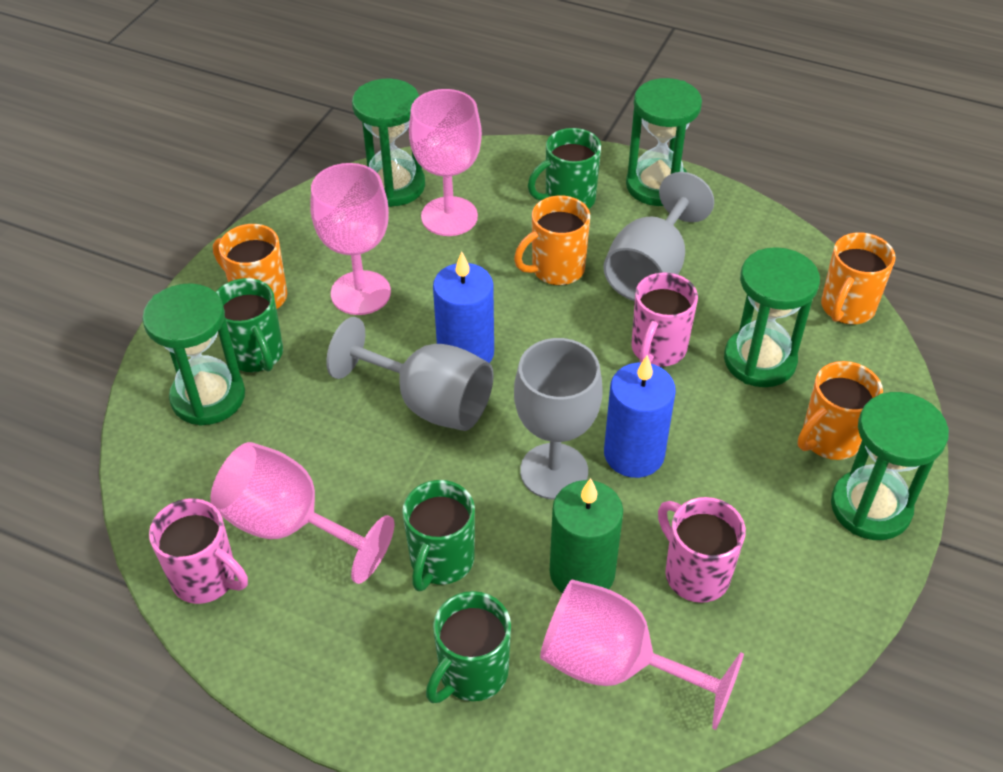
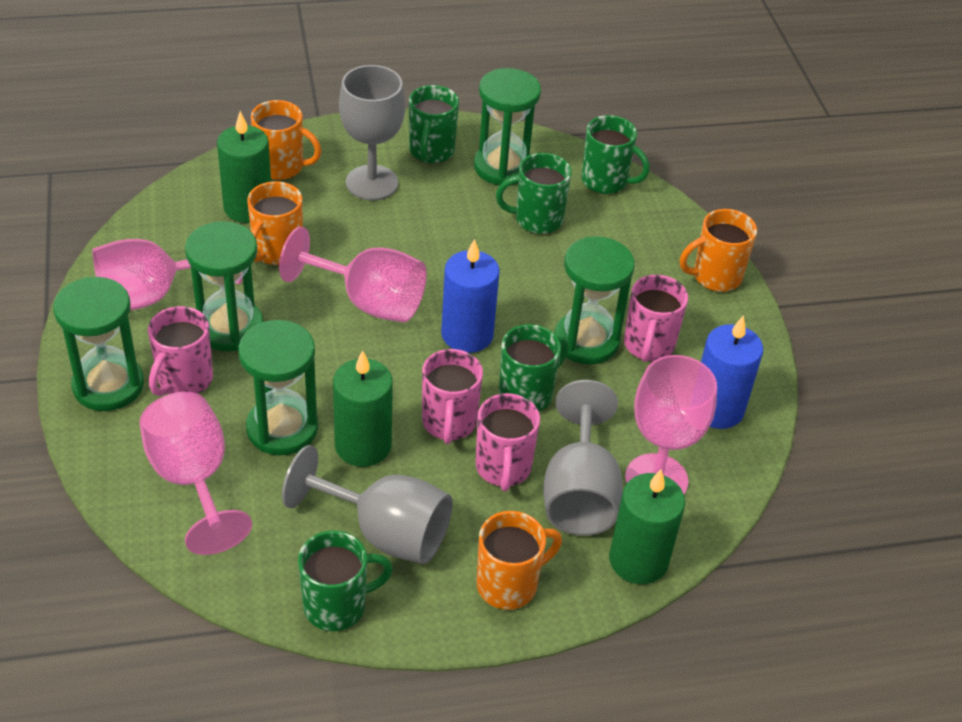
green candle: [550,478,623,593] = 1 -> [217,111,271,223] [333,350,393,467] [609,469,685,584] = 3
green mug: [216,278,283,372] [402,480,475,591] [426,591,511,703] [528,128,601,209] = 4 -> [298,531,393,631] [409,85,459,163] [496,153,572,234] [499,324,569,412] [581,115,650,194] = 5
pink mug: [149,498,248,604] [631,272,698,367] [658,497,746,603] = 3 -> [148,306,213,396] [422,349,483,444] [476,393,540,491] [624,275,688,362] = 4

